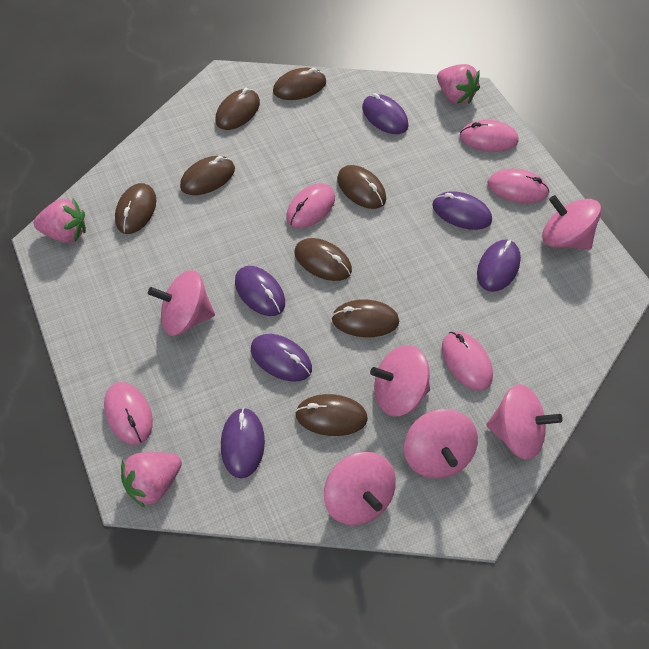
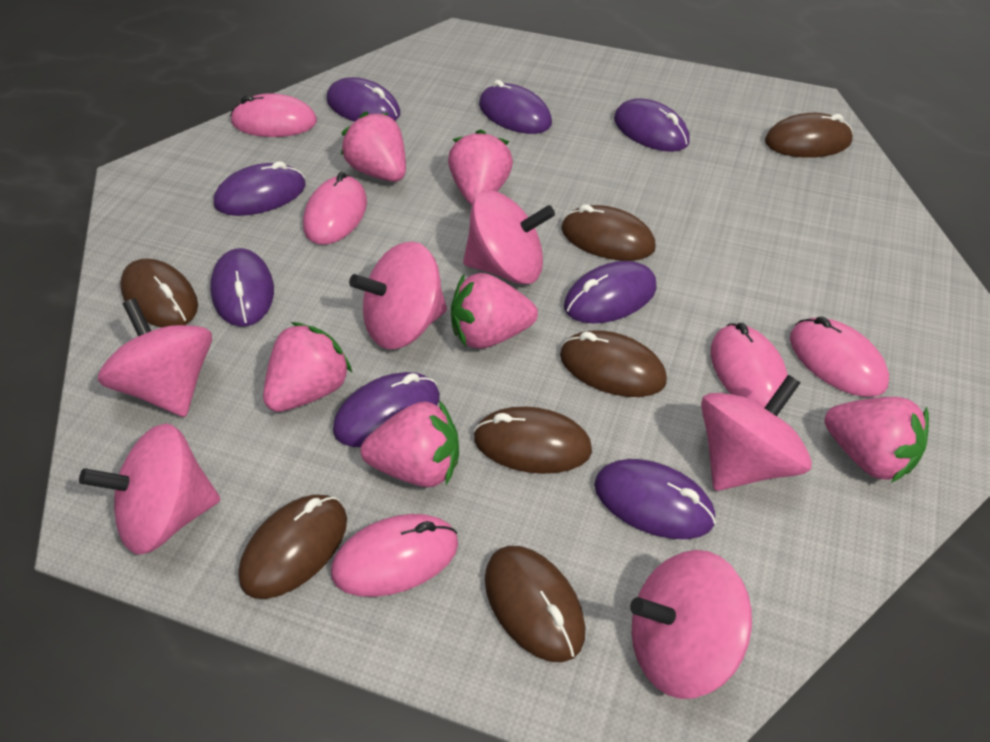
brown mouse: [115,183,156,234] [180,156,235,195] [215,88,260,130] [273,68,326,100] [295,238,352,281] [295,394,368,436] [331,299,399,337] [337,165,386,209] = 8 -> [120,258,198,327] [238,495,347,599] [473,407,592,474] [485,546,585,662] [560,330,667,397] [561,204,656,261] [765,113,853,158] = 7
pink strawberry: [34,198,86,243] [121,452,182,508] [437,64,480,104] = 3 -> [263,322,352,412] [341,112,406,182] [361,400,459,487] [448,129,513,205] [451,273,538,349] [824,397,929,483] = 6
purple mouse: [221,408,265,478] [235,266,285,316] [251,334,312,382] [362,93,409,134] [432,192,492,230] [477,239,521,292] = 6 -> [210,248,274,327] [214,161,306,216] [327,77,400,122] [333,372,440,447] [479,80,552,134] [564,261,657,323] [594,459,716,539] [614,98,690,152] = 8

